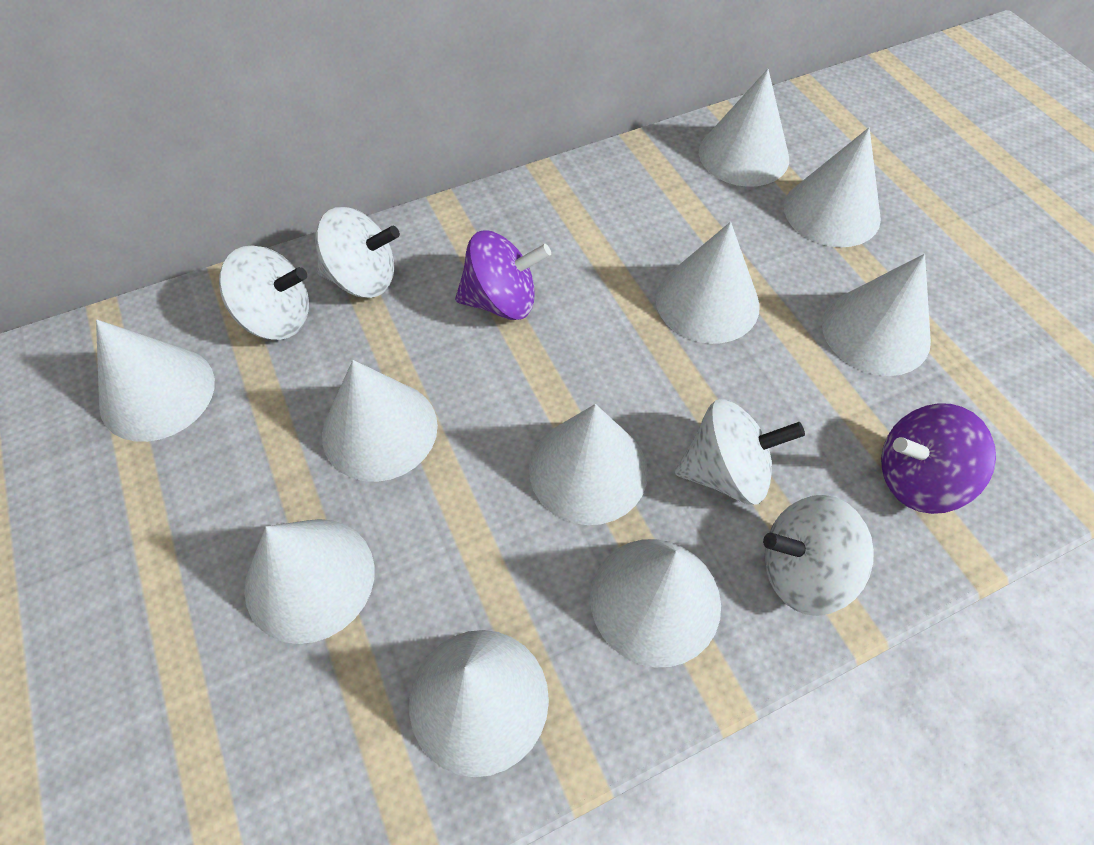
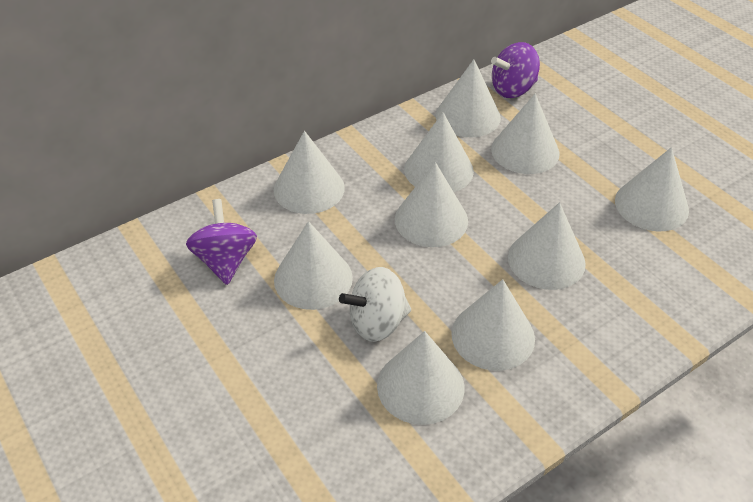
white spinning top: [219,245,309,340] [315,207,400,298] [675,399,805,505] [763,495,874,616] = 4 -> [339,267,411,342] = 1

